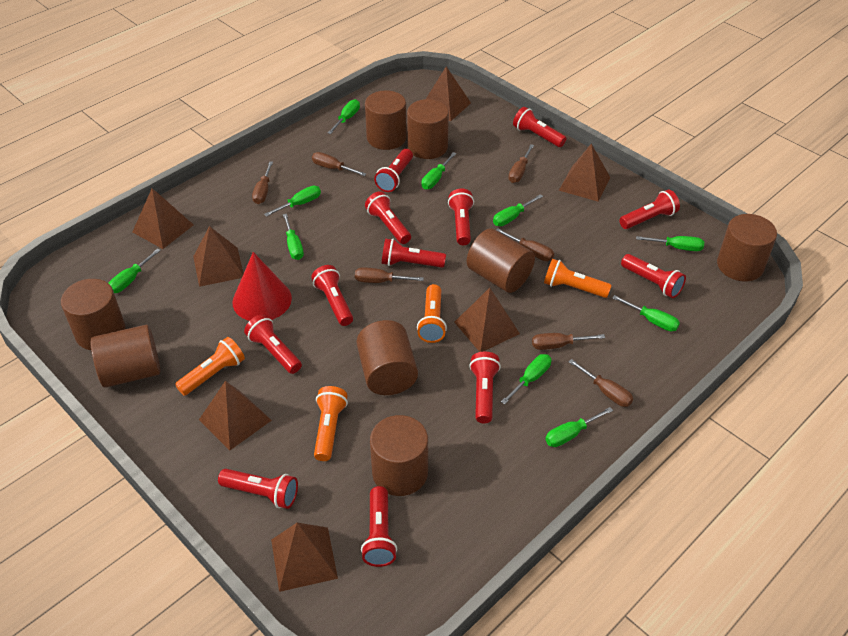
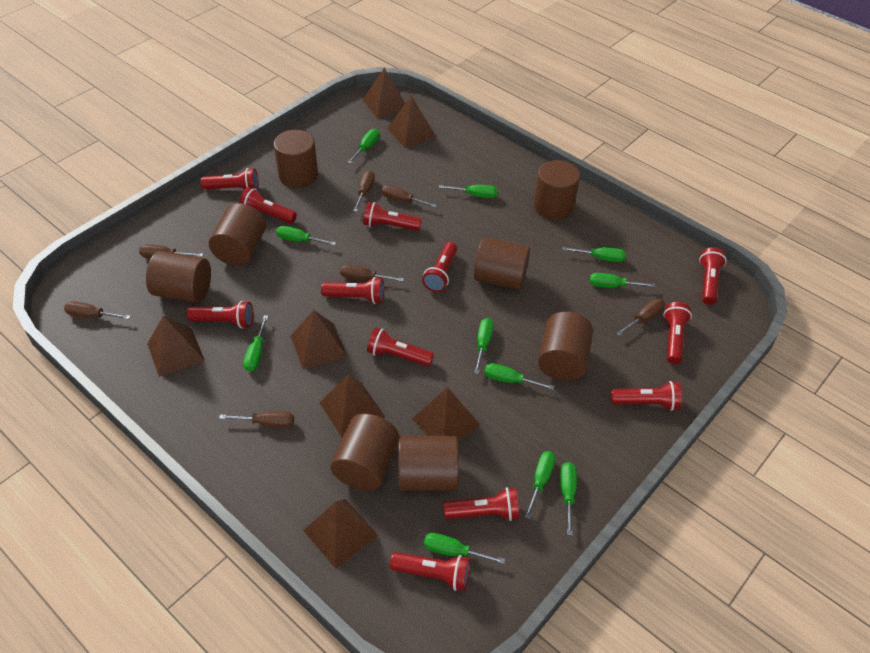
green screwdriver: [108,249,161,293] [264,186,321,217] [283,214,304,260] [328,99,360,134] [421,152,456,190] [493,194,543,226] [501,354,551,404] [545,407,613,447] [612,295,680,332] [636,236,704,251] = 10 -> [243,315,268,372] [276,226,336,246] [347,129,379,164] [424,533,505,564] [439,185,497,198] [474,318,493,374] [484,363,555,390] [525,451,556,519] [560,462,577,535] [563,247,626,262] [590,273,655,288] = 11
orange flashlight: [175,337,245,396] [314,386,348,461] [417,284,447,343] [544,259,612,298] = 4 -> none = 0
red cone: [233,252,292,321] = 1 -> none = 0

